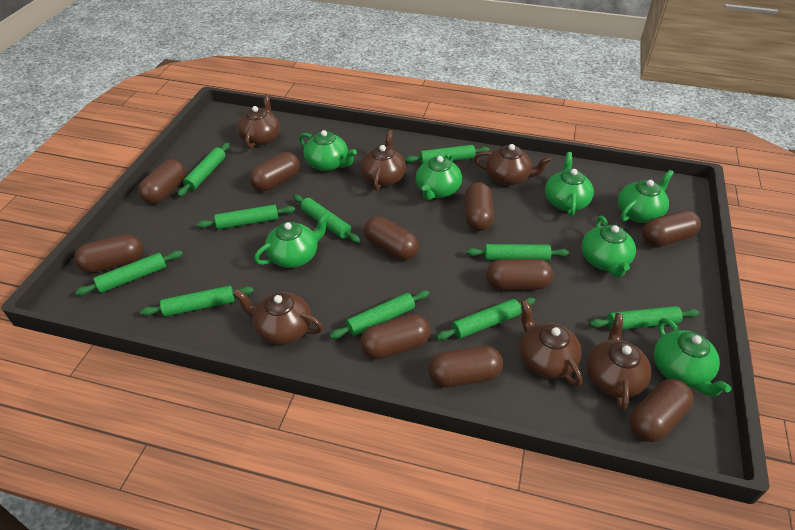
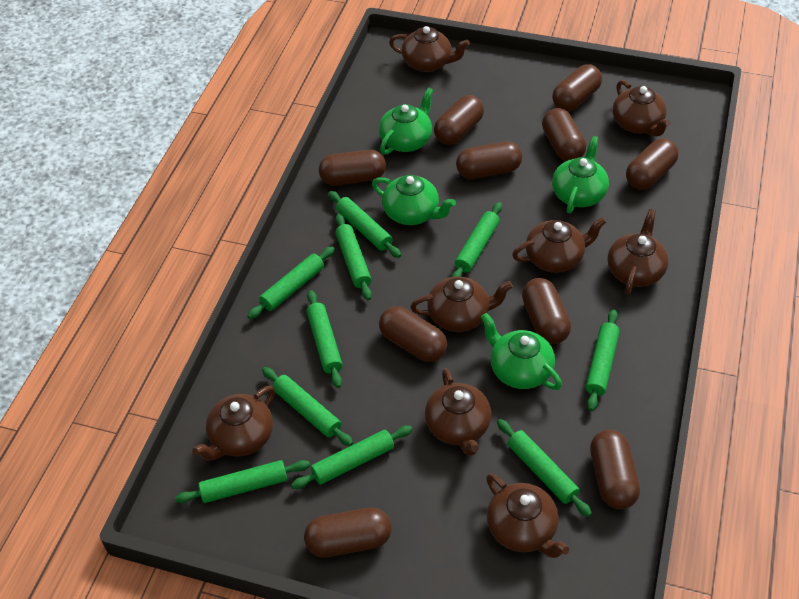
brown teapot: [233,289,323,344] [237,94,280,149] [360,130,406,191] [474,144,552,185] [520,300,582,387] [586,313,651,411] = 6 -> [192,386,275,461] [389,26,470,72] [410,276,513,332] [425,368,491,456] [486,474,569,558] [512,217,606,273] [607,209,669,295] [613,80,671,136] = 8
green teapot: [254,212,330,268] [299,130,357,171] [416,152,462,200] [545,152,594,217] [582,216,636,278] [618,170,674,223] [654,318,731,397] = 7 -> [372,175,456,225] [379,87,433,155] [481,313,562,390] [552,136,609,213] = 4

